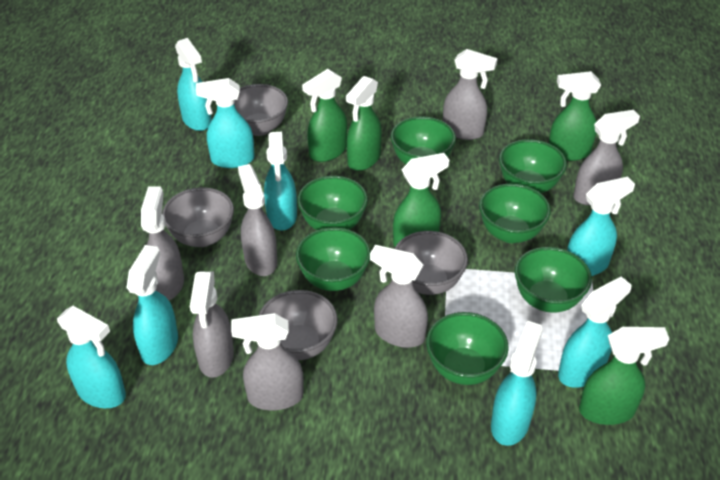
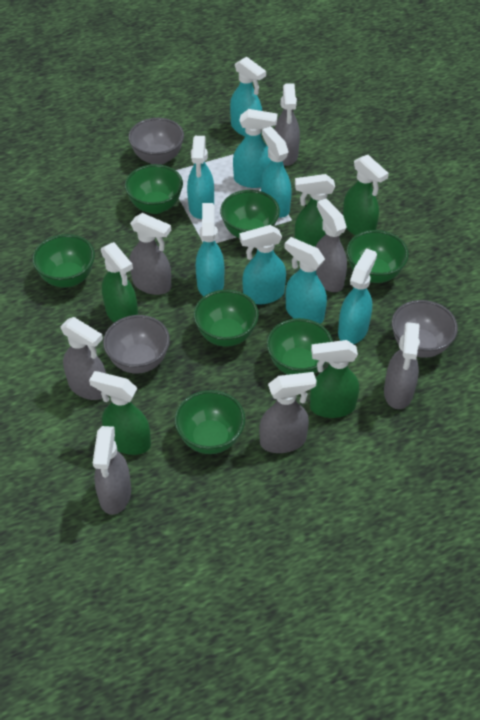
grey bowl: [162,187,234,247] [234,84,288,136] [259,290,338,360] [395,231,468,295] = 4 -> [103,315,170,374] [128,118,184,165] [392,300,458,358] = 3

